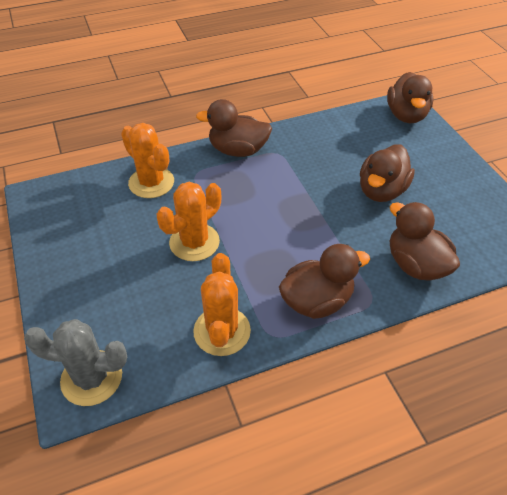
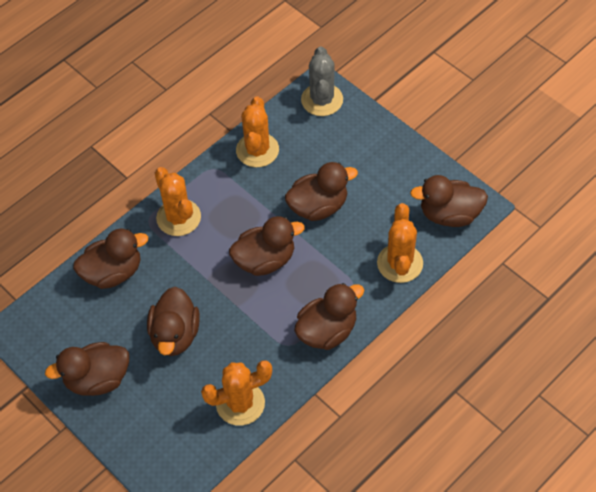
brown duck: [196,99,272,157] [279,244,370,319] [360,144,415,202] [387,72,433,123] [390,202,460,281] = 5 -> [45,342,129,396] [73,229,148,289] [147,287,200,356] [229,216,305,276] [285,162,358,221] [294,283,364,350] [410,175,488,227] = 7
orange cactus: [121,123,174,198] [156,182,221,261] [193,253,251,356] = 3 -> [155,167,201,236] [201,360,272,426] [236,96,279,167] [377,203,423,283] = 4

